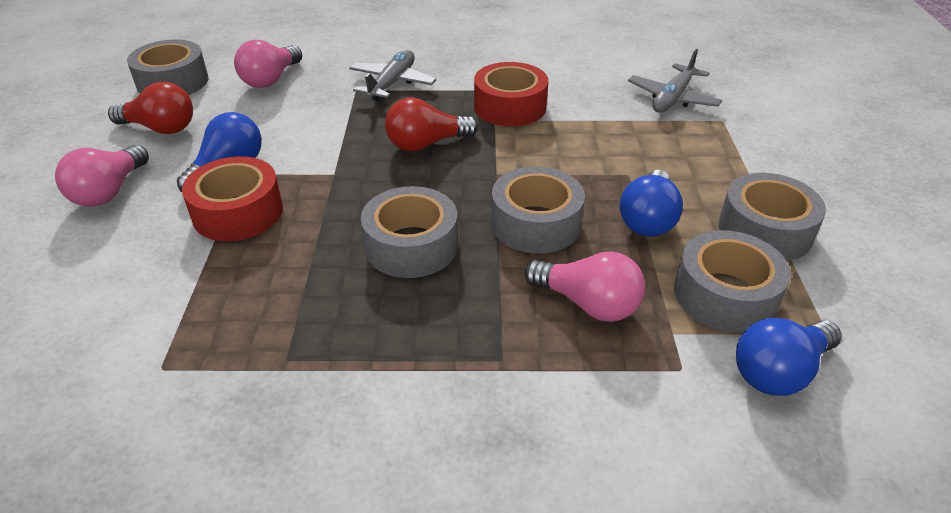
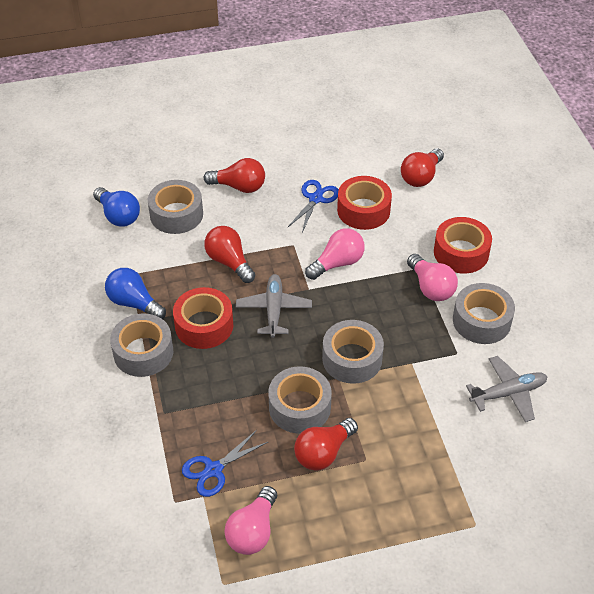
blue light bulb: [177,112,262,192] [620,170,683,237] [736,318,842,396] = 3 -> [93,187,140,227] [105,268,166,319] = 2
blue scissors: none = 0 -> [182,430,268,497] [287,180,339,232] = 2
red light bulb: [108,82,193,134] [385,98,478,151] = 2 -> [204,158,265,193] [204,226,255,283] [294,418,358,471] [401,148,444,187] = 4
red tape: [182,156,283,241] [474,62,548,126] = 2 -> [173,287,233,349] [337,176,392,230] [434,217,492,274] = 3

